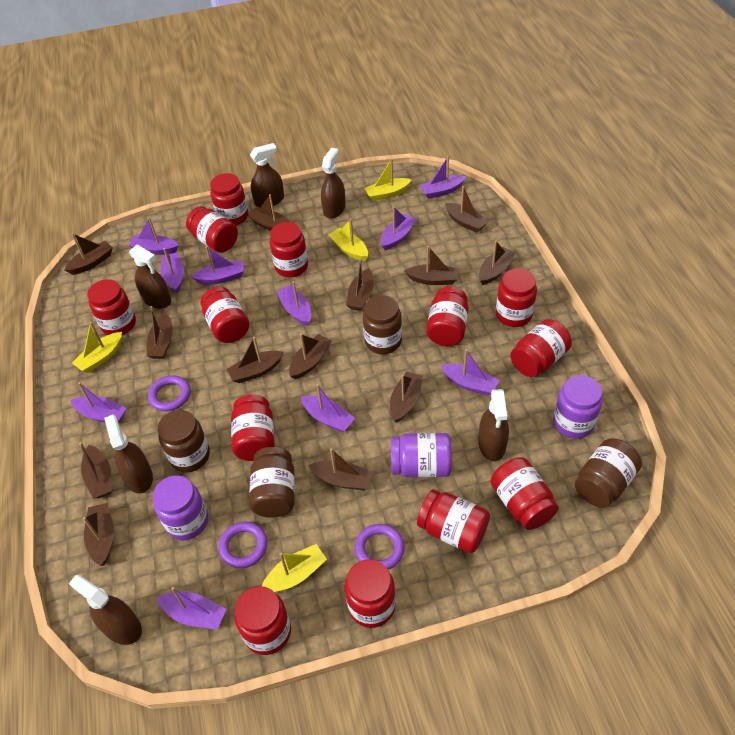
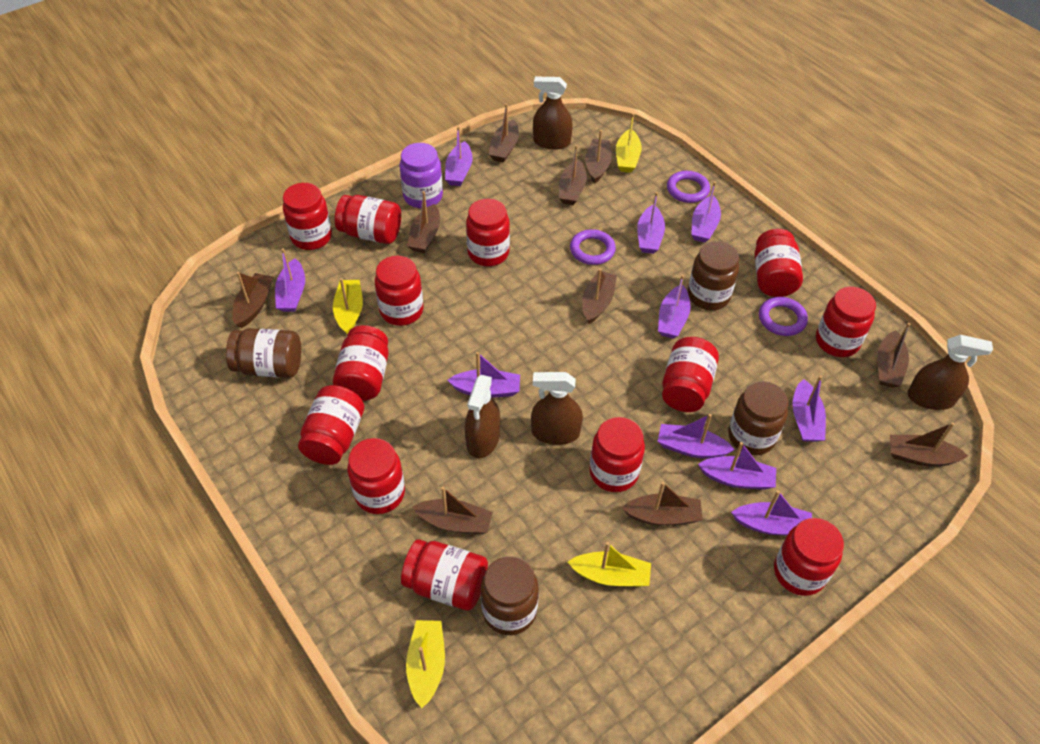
brown boat: [65,233,113,275] [79,442,112,499] [83,503,114,566] [147,306,173,359] [227,337,283,383] [248,194,290,231] [289,334,331,379] [308,448,374,491] [346,258,374,311] [390,371,423,423] [404,246,459,285] [445,186,489,233] [479,240,516,285] = 13 -> [232,272,273,328] [407,191,440,253] [413,487,493,534] [489,104,519,163] [559,145,587,205] [582,269,617,324] [585,130,612,183] [622,482,703,526] [877,323,910,388] [890,422,968,467] = 10
brown spray bottle: [68,575,142,645] [104,415,153,494] [129,244,171,309] [250,143,284,208] [321,148,346,219] [478,389,509,461] = 6 -> [465,375,500,458] [531,372,583,445] [533,77,573,150] [907,335,993,410] = 4
purple jar: [153,475,208,540] [391,433,452,477] [553,375,602,439] = 3 -> [399,143,443,208] = 1

